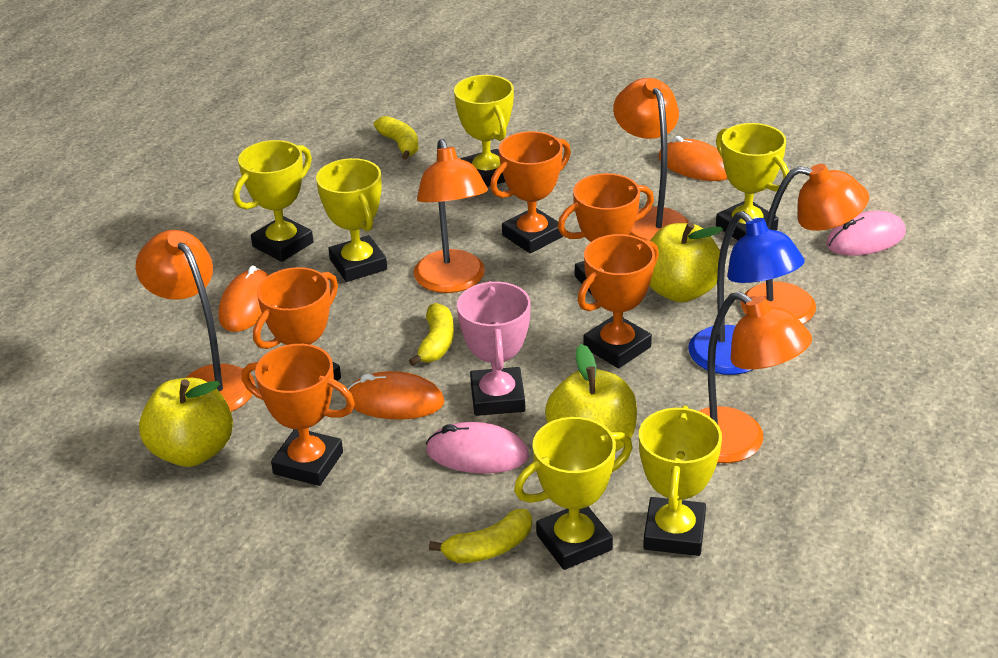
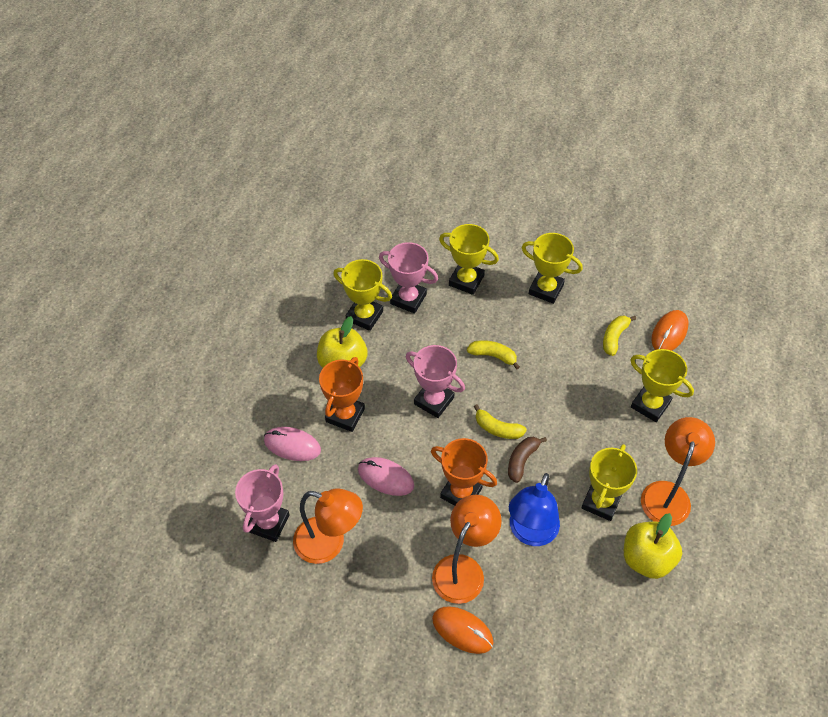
brown banana: none = 0 -> [508,437,547,483] = 1
orange lamp: [135,230,255,412] [414,139,488,293] [613,78,689,241] [699,291,812,463] [741,164,869,324] = 5 -> [293,489,363,564] [432,495,502,604] [641,417,715,526] = 3
orange mouse: [219,265,269,332] [348,371,444,419] [658,136,728,181] = 3 -> [432,606,493,654] [651,310,688,351] = 2
orange trophy: [242,344,355,486] [253,267,341,381] [490,131,571,253] [558,173,654,295] [577,234,659,368] = 5 -> [319,357,365,432] [431,438,497,505] = 2
pink trophy: [457,281,531,416] = 1 -> [235,464,289,542] [379,242,438,314] [406,345,465,418] = 3
yellow apple: [139,378,233,467] [545,344,637,452] [649,222,723,303] = 3 -> [317,316,368,368] [624,513,682,579] = 2
yellow trophy: [233,140,313,262] [316,158,387,282] [454,75,514,187] [514,417,632,570] [639,405,722,556] [716,123,789,240] = 6 -> [333,259,392,331] [439,224,499,295] [522,233,583,304] [581,444,637,521] [630,349,694,422] = 5

